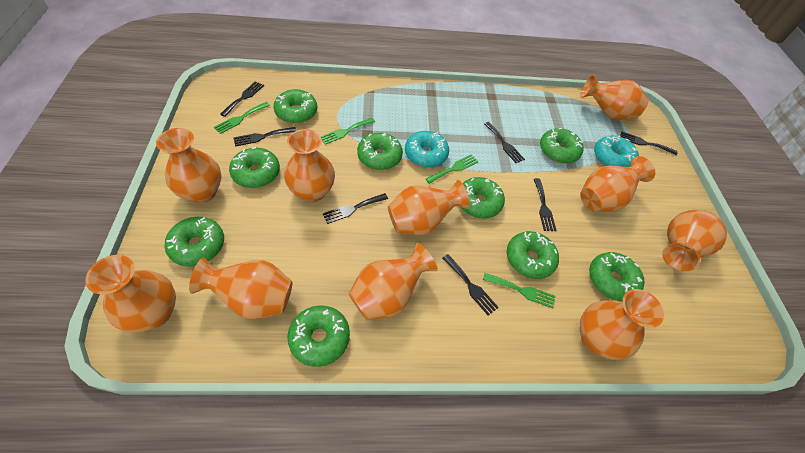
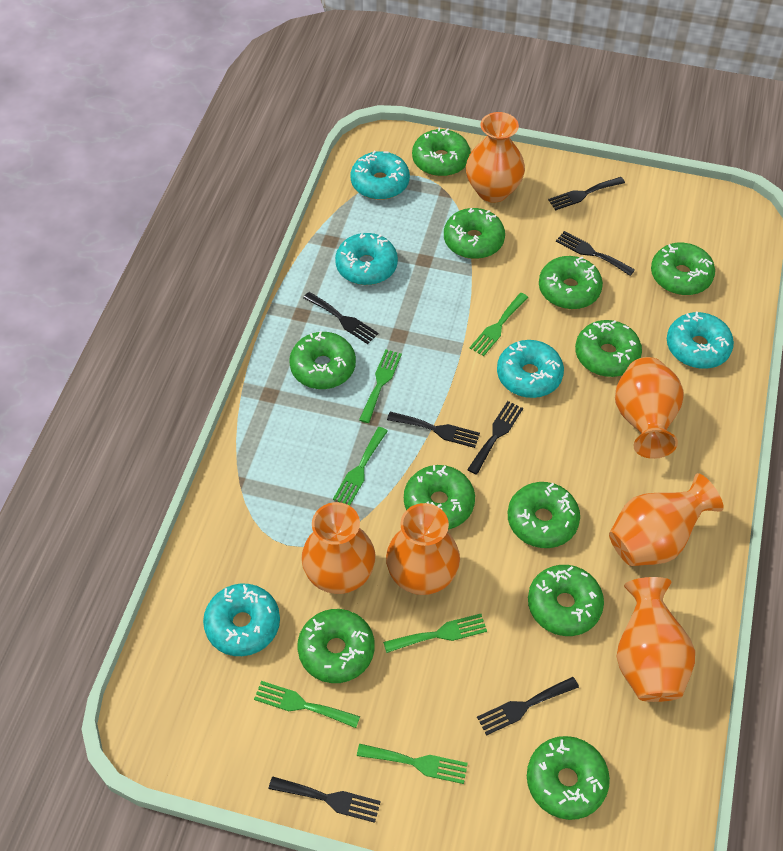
green donut: [164,217,224,266] [229,147,280,188] [273,89,317,123] [288,305,350,367] [357,133,403,170] [461,177,505,218] [507,231,559,279] [540,128,584,163] [589,252,645,302] = 9 -> [289,331,356,389] [298,609,375,683] [404,465,475,530] [412,128,471,177] [444,208,505,259] [508,482,580,548] [527,736,610,820] [528,565,604,636] [539,256,603,309] [575,320,642,377] [651,243,715,295] = 11
green fork: [214,102,270,134] [320,118,375,145] [426,154,479,184] [483,273,555,308] = 4 -> [254,681,360,728] [333,427,388,506] [357,744,468,784] [359,349,402,423] [383,614,487,653] [470,293,528,356] = 6
orange vase: [86,255,176,333] [156,128,221,203] [189,257,293,320] [284,129,335,202] [349,243,438,321] [388,180,469,235] [580,74,649,120] [580,156,655,212] [580,289,664,360] [662,209,727,271] = 10 -> [301,502,375,594] [386,503,460,595] [466,112,525,203] [609,473,724,566] [615,357,684,459] [617,577,695,702] = 6
turquoise donut: [405,131,449,168] [594,135,639,167] = 2 -> [203,584,280,656] [335,233,398,285] [351,151,410,200] [497,340,564,398] [667,312,734,369] = 5

